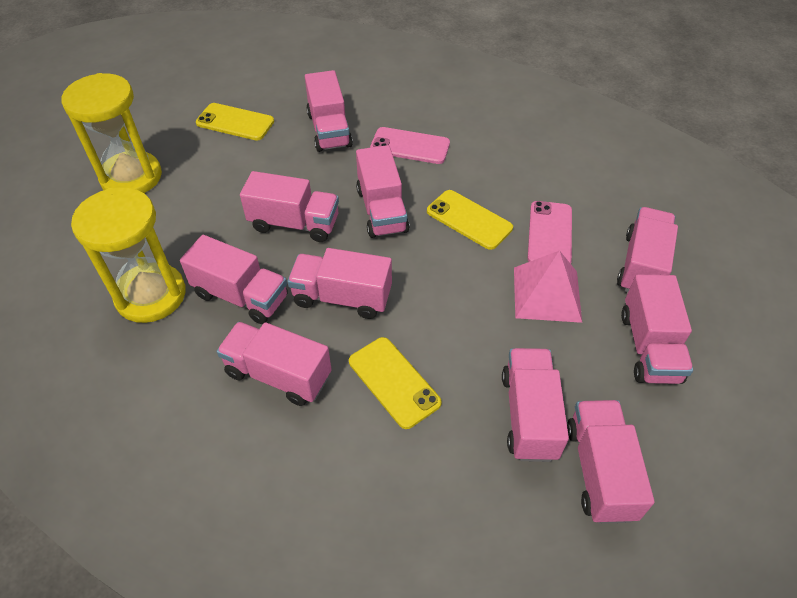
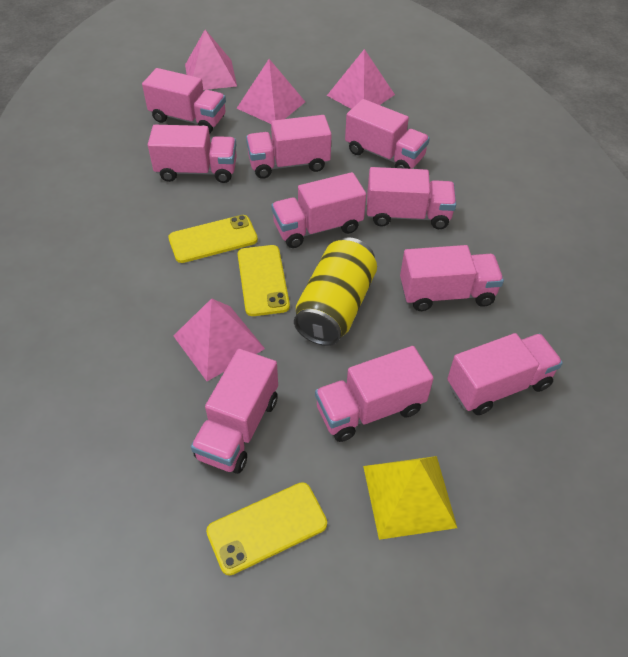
pink phone: [370,127,450,164] [527,201,572,264] = 2 -> none = 0
pink pyramid: [514,250,582,323] = 1 -> [174,298,265,381] [185,30,237,90] [236,59,305,124] [327,49,395,109] = 4
yellow can: none = 0 -> [294,237,377,346] = 1
yellow hourglass: [61,73,162,193] [71,187,186,323] = 2 -> none = 0
yellow pyramid: none = 0 -> [363,456,457,540] = 1

